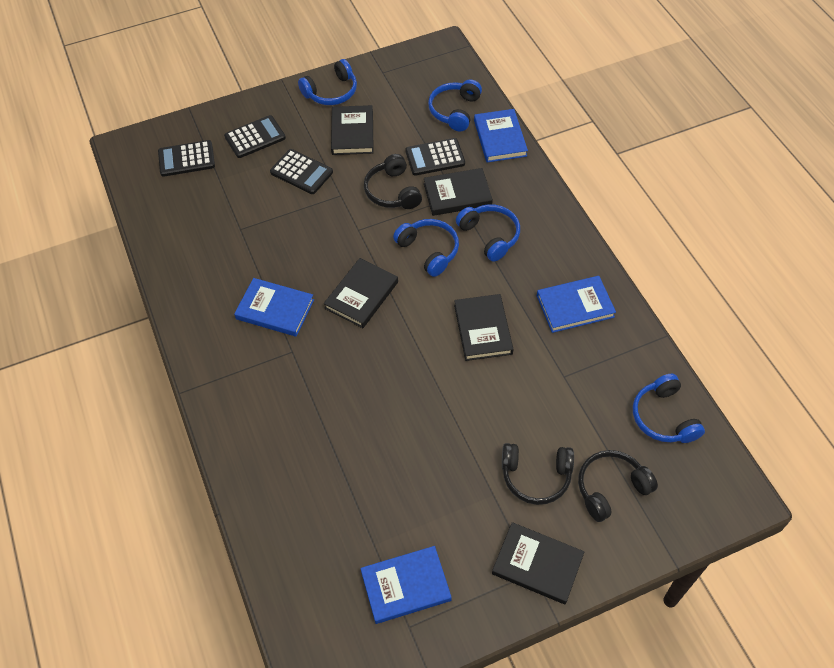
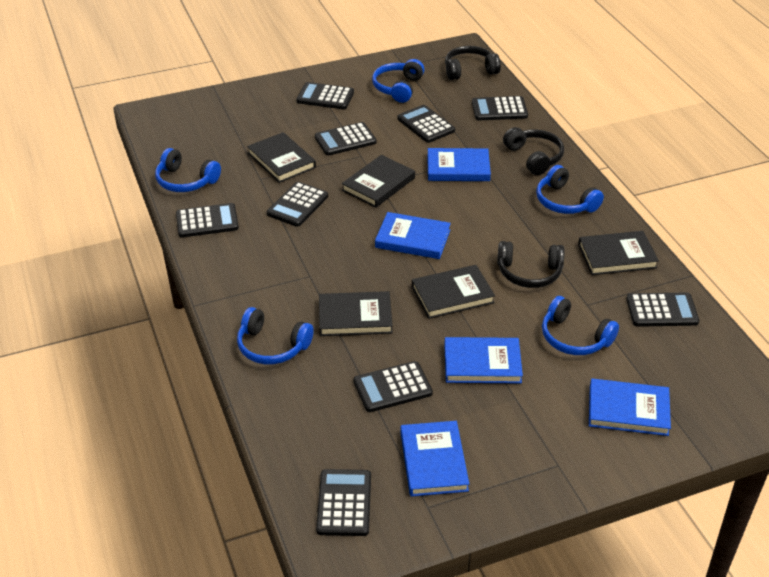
black calculator: [158,140,215,177] [224,115,286,158] [270,149,333,194] [405,138,465,176] = 4 -> [176,203,239,237] [267,182,328,227] [296,82,354,109] [315,122,377,156] [316,469,371,536] [354,361,433,412] [397,105,455,143] [472,96,528,120] [626,292,699,327] = 9
blue book: [234,278,314,337] [360,546,451,624] [474,109,528,162] [537,276,616,333] = 4 -> [375,212,451,259] [401,421,469,497] [427,148,491,181] [444,337,523,383] [589,379,671,436] = 5

